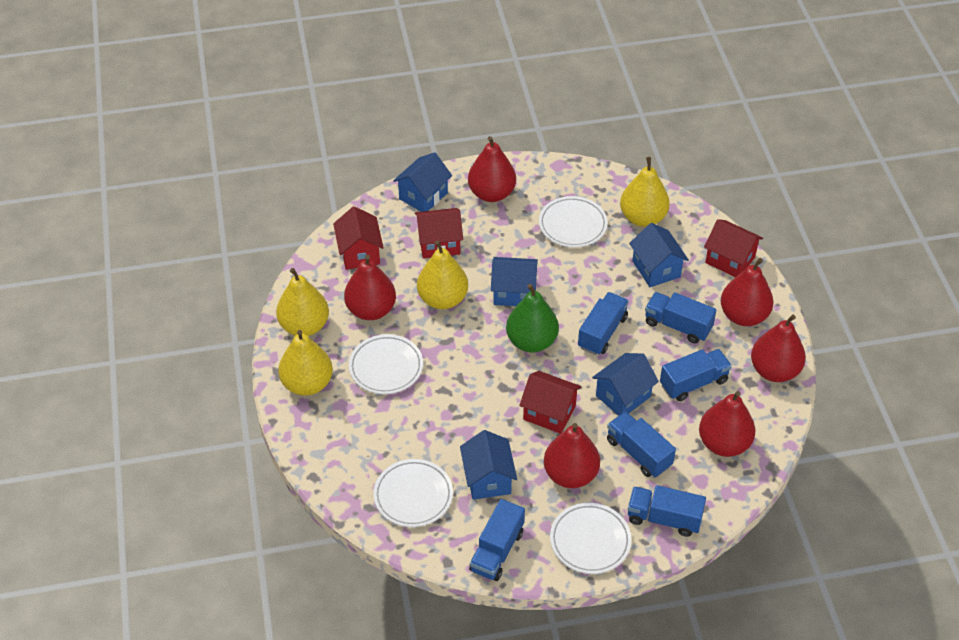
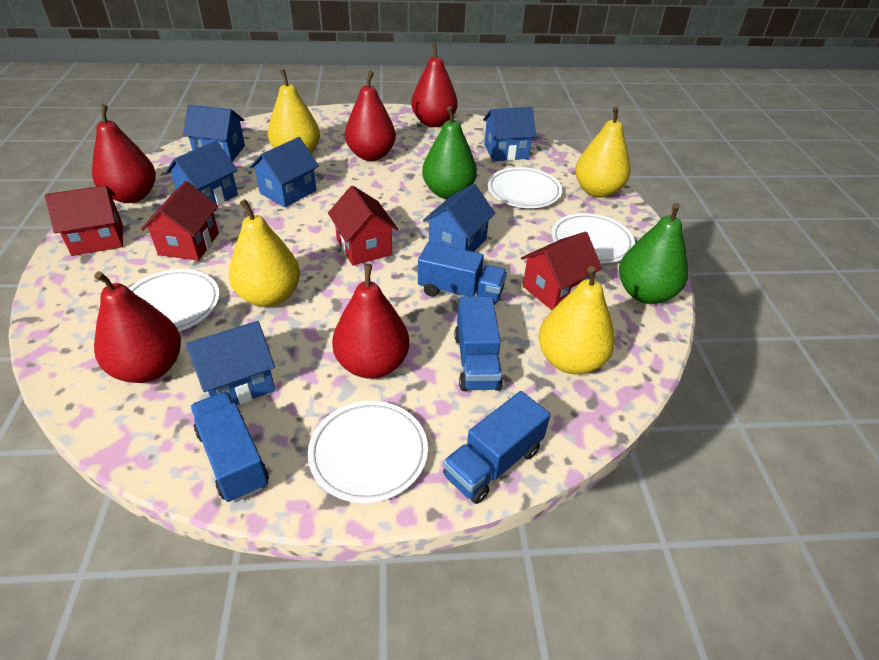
blue house: [393,152,452,212] [460,430,517,500] [491,257,538,306] [592,353,659,416] [629,223,689,287] = 5 -> [165,141,238,206] [183,105,245,162] [186,321,275,405] [249,137,319,207] [423,184,496,252] [483,107,536,161] = 6
blue truck: [469,499,525,581] [578,292,629,355] [607,411,676,477] [628,485,706,537] [645,292,716,343] [660,349,732,401] = 6 -> [190,391,269,502] [418,242,507,306] [443,391,551,504] [454,296,503,391] = 4
green pear: [506,284,559,352] = 1 -> [422,106,477,199] [619,203,688,304] = 2
red pear: [344,255,396,320] [468,136,516,202] [544,423,600,488] [699,391,755,457] [721,258,774,326] [751,315,806,382] = 6 -> [92,104,156,203] [94,271,181,383] [332,264,409,379] [345,71,396,161] [411,43,458,127] = 5

